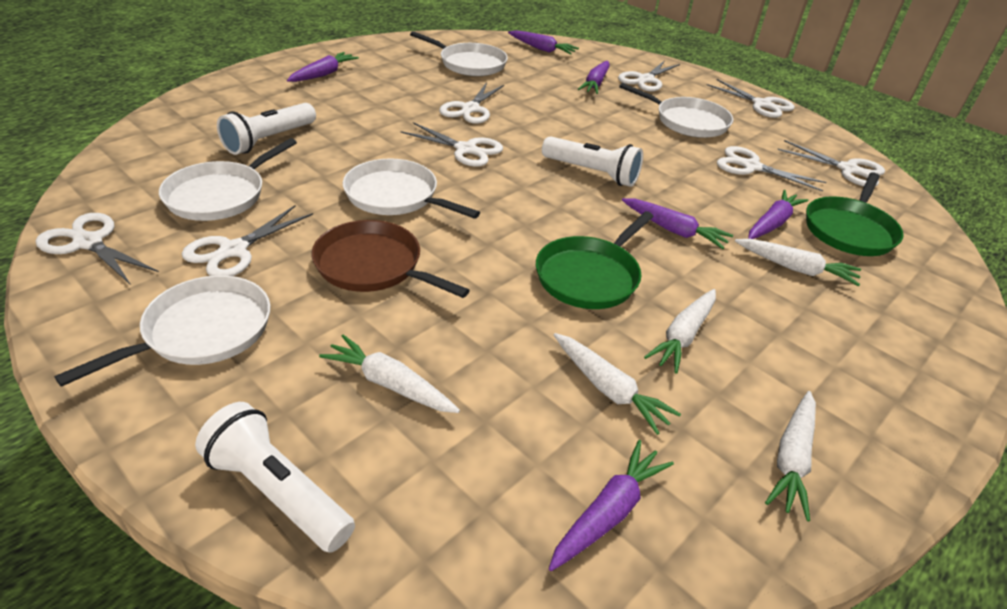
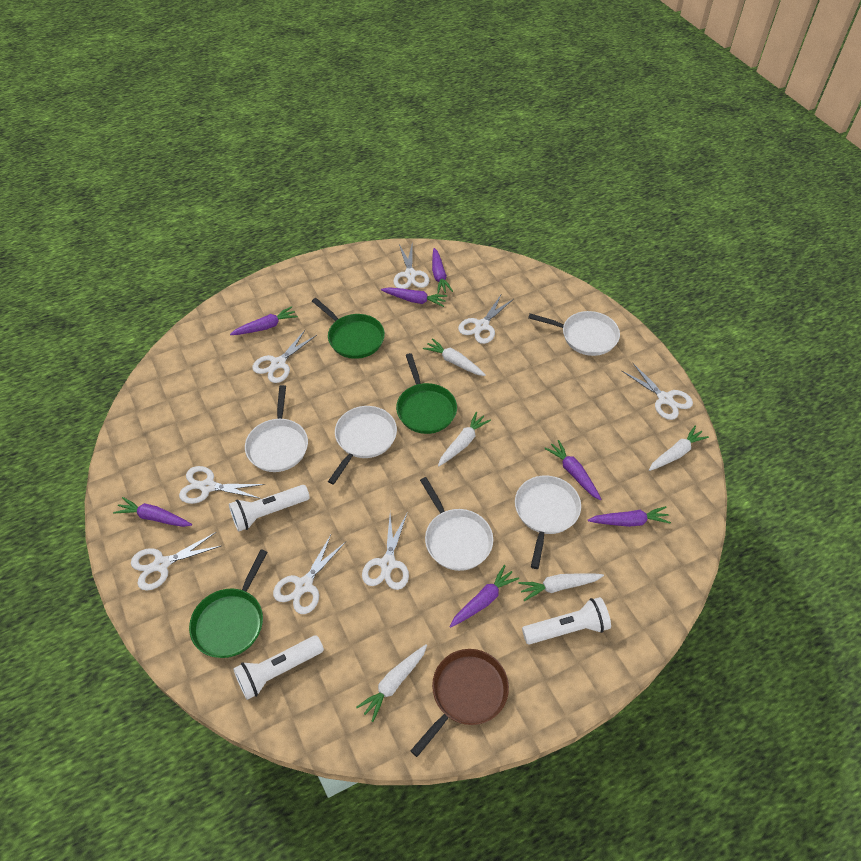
green pan: [536,211,654,309] [806,173,904,256] = 2 -> [189,549,268,658] [312,298,385,359] [396,353,457,434] = 3
purple carrot: [287,52,359,82] [508,30,579,54] [549,440,674,571] [578,61,610,94] [622,198,733,249] [748,190,809,239] = 6 -> [113,497,192,527] [230,306,298,335] [381,287,447,307] [432,248,453,294] [449,565,519,628] [544,440,601,500] [588,506,671,527] = 7

